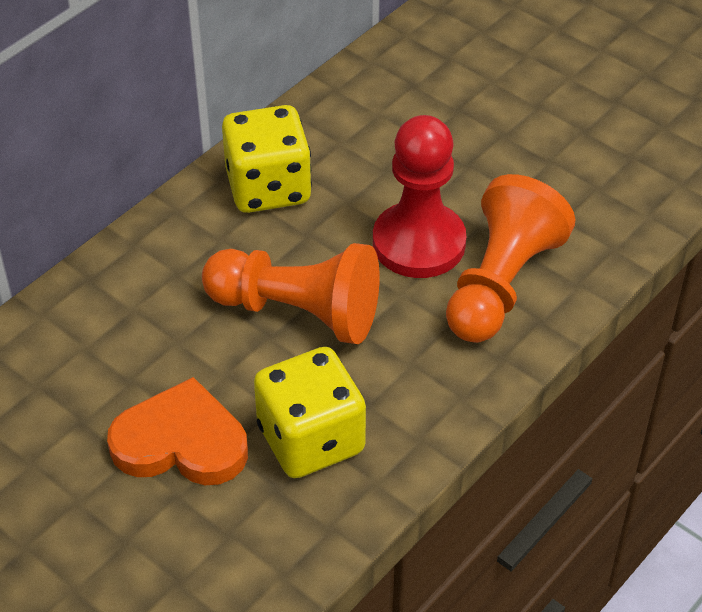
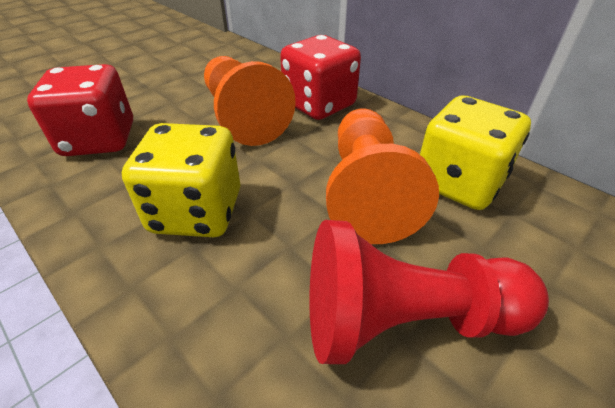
orange heart: [107,377,248,485] = 1 -> none = 0
red dice: none = 0 -> [27,64,133,156] [280,35,361,120] = 2

